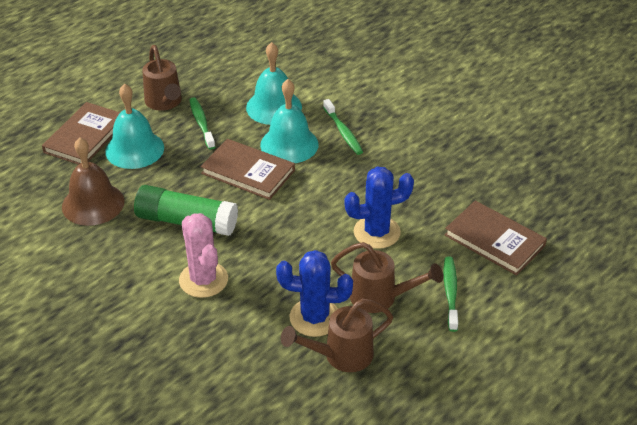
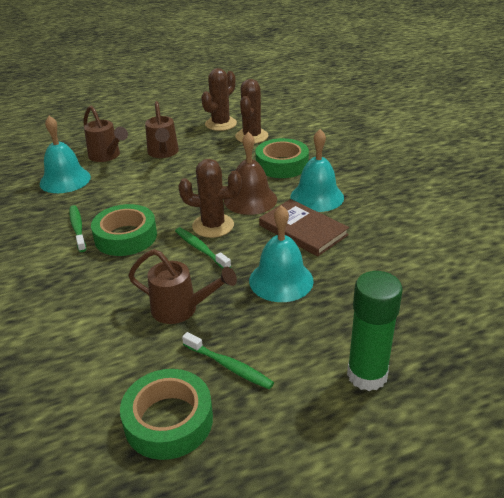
blue cactus: [276,250,353,337] [345,167,414,249] = 2 -> none = 0
brown book: [42,102,120,165] [201,139,295,200] [445,201,547,275] = 3 -> [259,199,349,257] = 1
brown cactus: none = 0 -> [178,159,241,238] [201,68,237,131] [235,79,268,144] = 3
green tape: none = 0 -> [91,204,157,256] [120,369,213,460] [256,138,309,178] = 3
pink cactus: [179,213,228,298] = 1 -> none = 0

